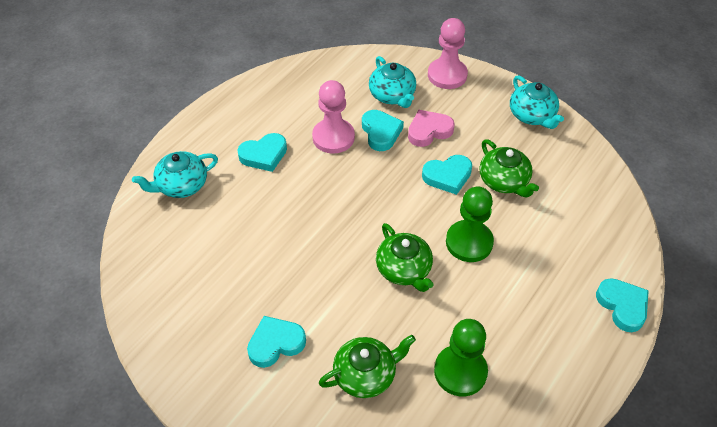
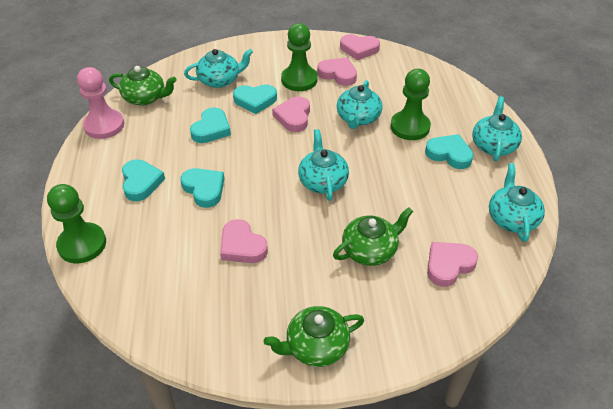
green pawn: [434,319,488,396] [446,186,494,262] = 2 -> [47,184,106,263] [281,23,318,91] [390,69,431,140] = 3
pink heart: [408,110,455,147] = 1 -> [220,219,268,263] [272,96,310,132] [317,58,357,86] [340,34,380,60] [427,242,478,287] = 5
pink pawn: [312,80,355,154] [428,18,468,89] = 2 -> [77,67,124,139] = 1
turquoise teapot: [132,151,218,198] [369,56,416,108] [510,75,564,129] = 3 -> [184,49,253,88] [298,129,349,201] [337,80,383,129] [472,96,522,161] [489,163,545,242] = 5

